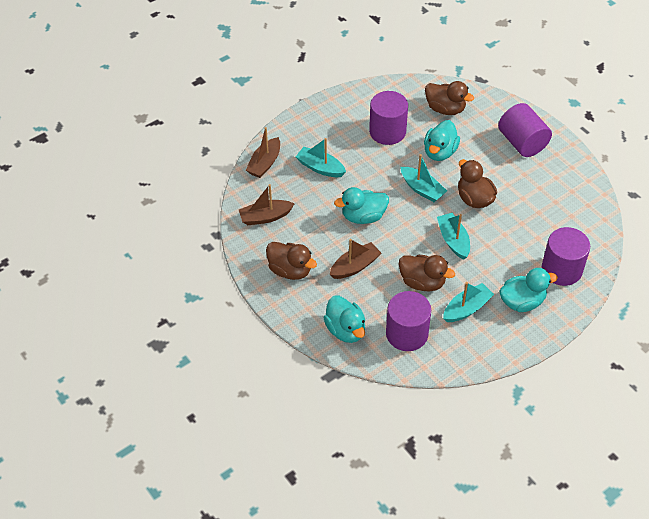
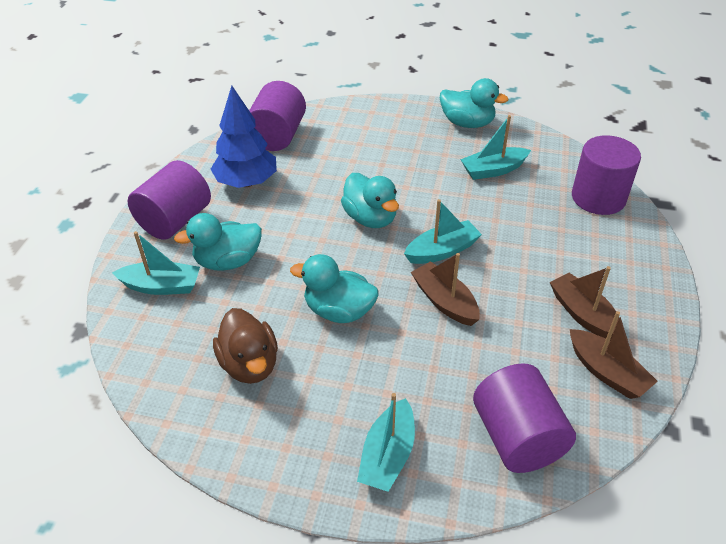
blue tree: none = 0 -> [211,86,277,188] = 1
brown duck: [266,242,317,280] [398,255,455,291] [425,81,474,115] [458,159,497,208] = 4 -> [213,308,278,384] = 1

